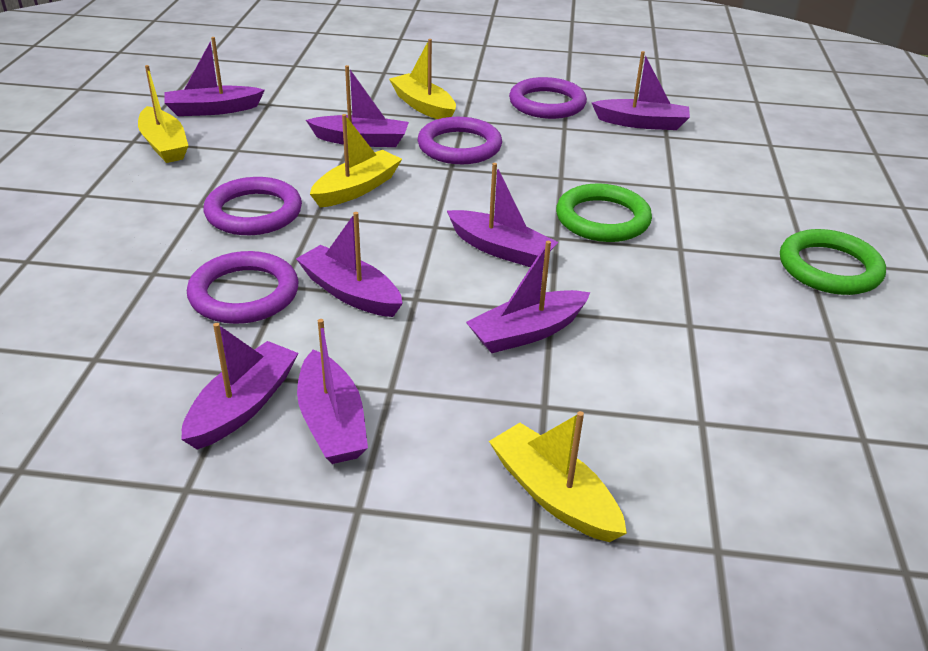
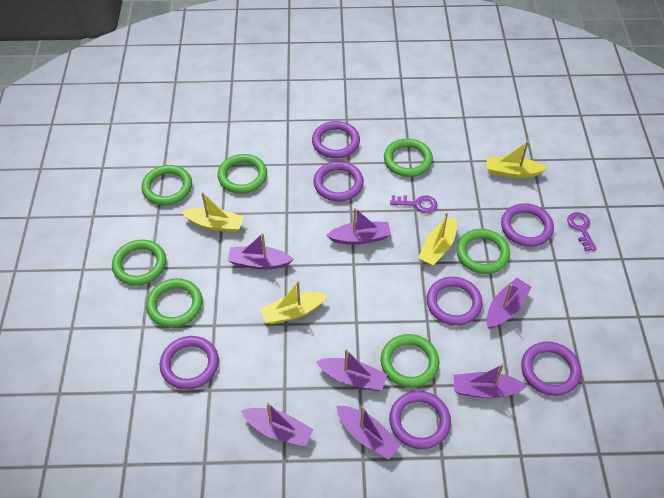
green ring: [556,184,652,242] [780,229,886,295] = 2 -> [112,240,166,286] [141,165,192,205] [146,278,203,328] [217,154,267,194] [380,334,439,388] [384,138,433,177] [456,229,510,274] = 7
purple boat: [164,37,265,116] [181,323,298,450] [296,212,403,317] [297,319,368,464] [306,65,409,147] [447,163,559,267] [466,241,590,353] [592,51,690,130] = 8 -> [228,233,294,270] [241,402,313,447] [316,349,387,391] [326,208,391,245] [336,406,401,460] [454,364,527,398] [486,278,531,329] = 7
purple key: none = 0 -> [390,195,437,213] [567,212,597,251] = 2
purple ring: [187,251,299,324] [204,177,302,235] [418,117,502,164] [509,77,587,119] = 4 -> [160,336,219,390] [312,121,360,158] [313,161,364,202] [389,391,451,449] [426,277,483,326] [501,203,554,247] [521,342,581,396] = 7

